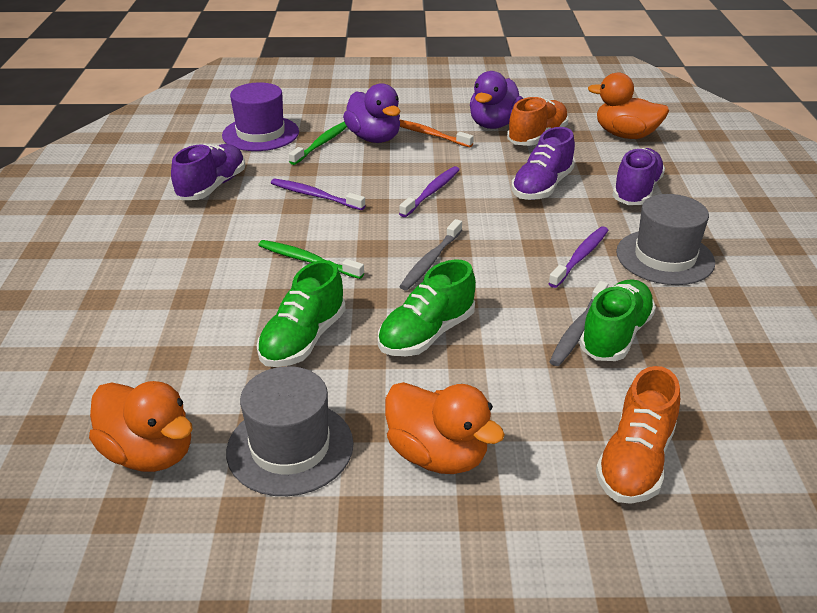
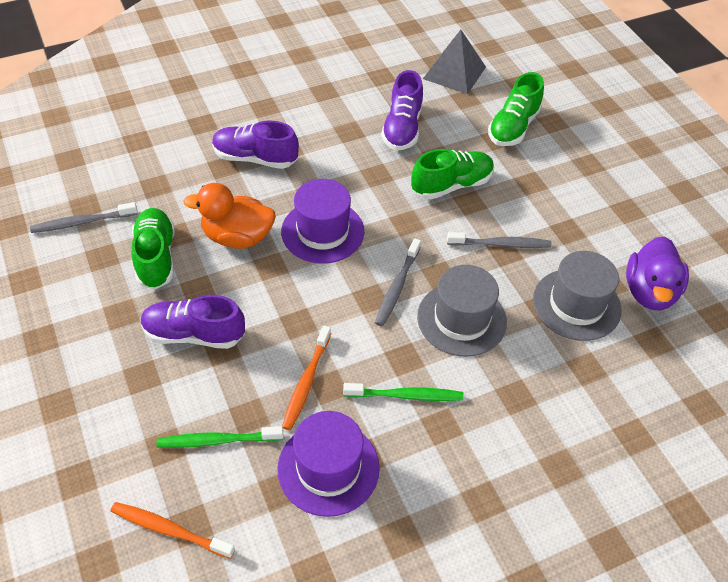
grey pyramid: none = 0 -> [423,30,486,95] = 1
grey toothbrush: [399,219,462,290] [549,281,608,366] = 2 -> [30,202,138,233] [375,238,421,326] [447,232,552,248] = 3
orange duck: [89,381,193,472] [385,382,505,474] [588,72,669,139] = 3 -> [183,183,276,249] = 1
orange shoe: [507,97,569,146] [596,366,680,504] = 2 -> none = 0
orange toothbrush: [400,120,474,148] = 1 -> [111,502,235,559] [282,326,331,430] = 2
purple duck: [343,83,400,143] [470,71,523,129] = 2 -> [626,236,689,311] = 1
purple hat: [222,83,299,151] = 1 -> [277,411,380,517] [281,179,364,264] = 2
purple toothbrush: [271,179,366,210] [399,166,460,217] [548,226,608,288] = 3 -> none = 0

